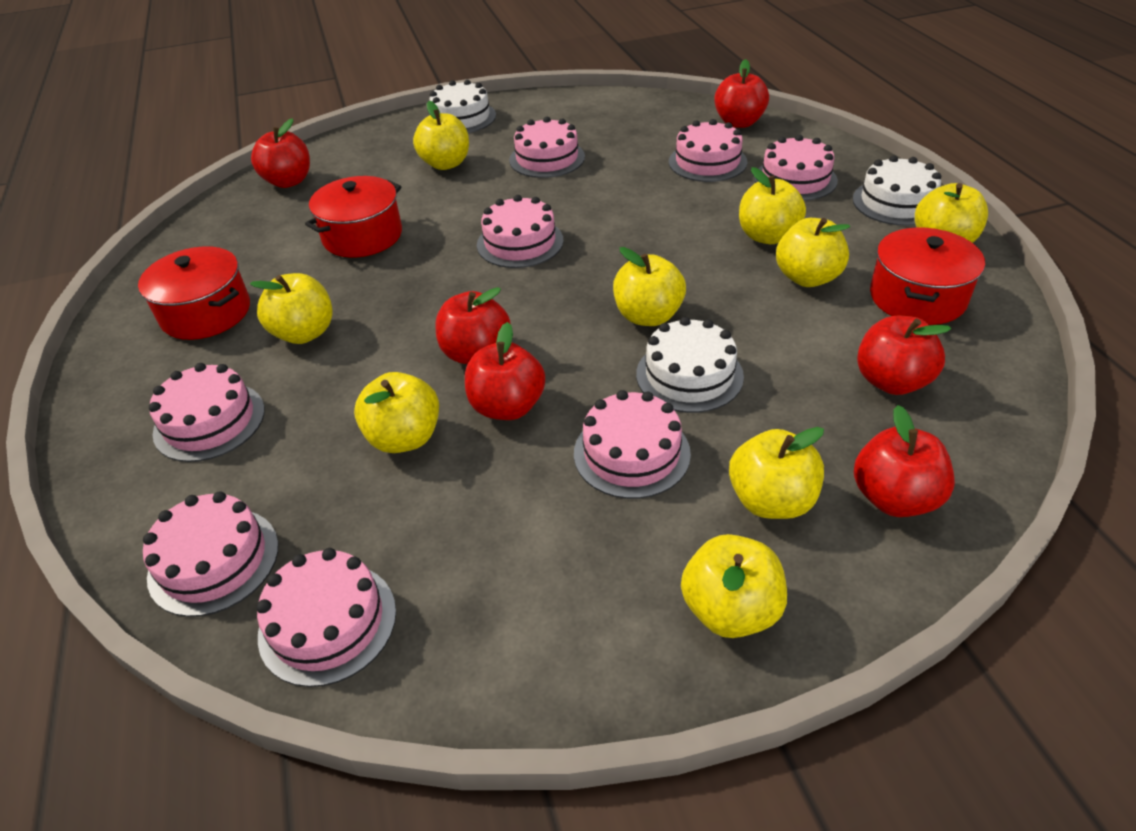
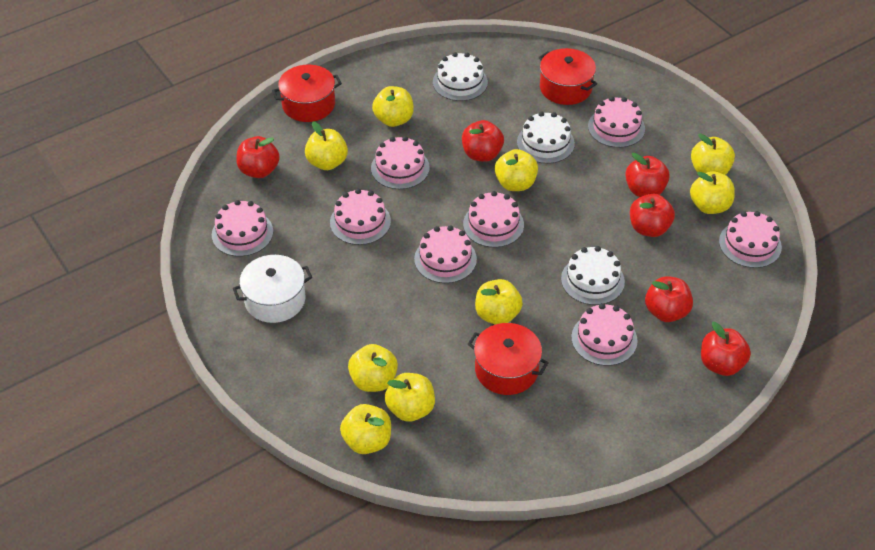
white pot: none = 0 -> [233,255,312,323] = 1

